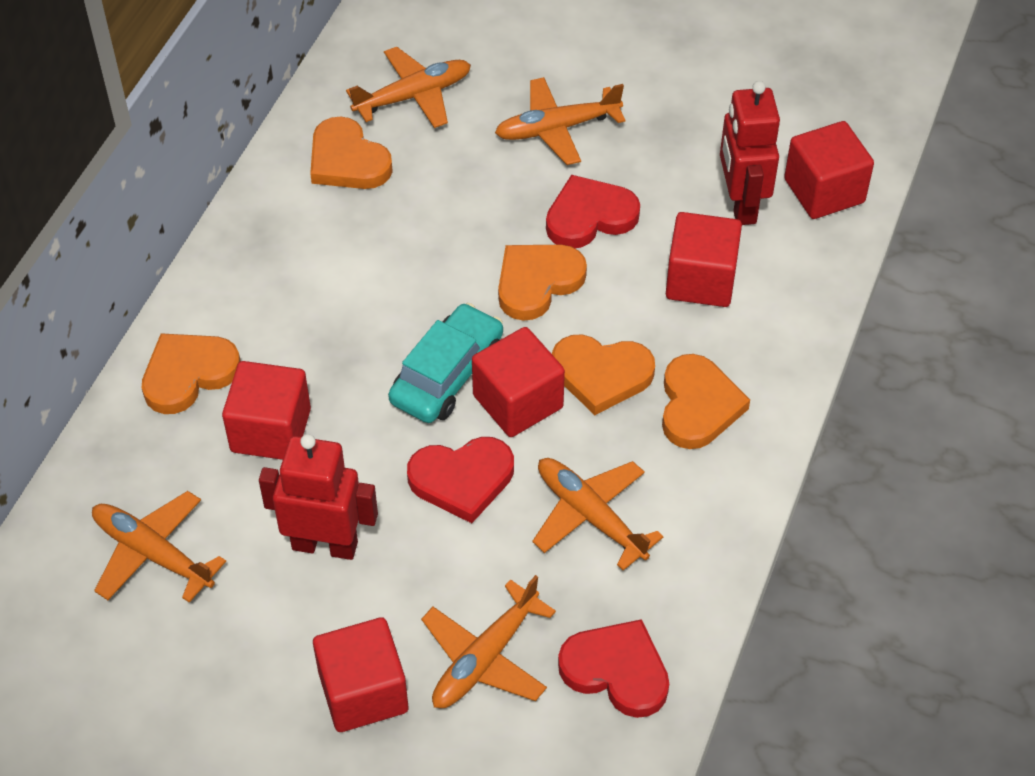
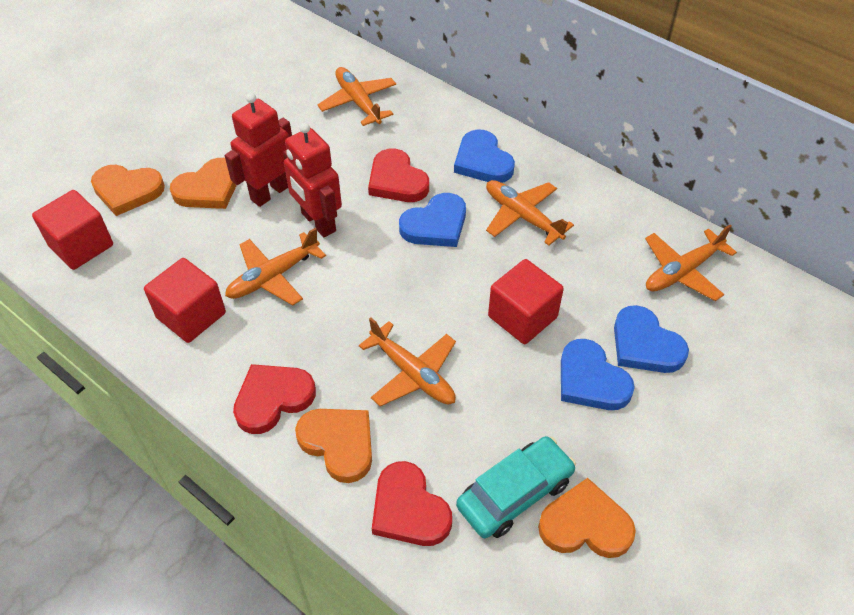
blue heart: none = 0 -> [399,193,466,247] [454,129,515,183] [561,339,635,410] [614,305,689,373] = 4
orange heart: [142,333,241,414] [310,116,393,189] [498,245,587,321] [552,334,655,415] [662,354,750,449] = 5 -> [91,165,165,216] [170,158,237,209] [295,409,372,483] [538,478,636,558] = 4
red cube: [222,361,311,460] [313,617,408,732] [472,327,565,437] [666,212,742,307] [784,121,874,219] = 5 -> [32,190,113,270] [144,258,226,343] [488,259,564,344] = 3

